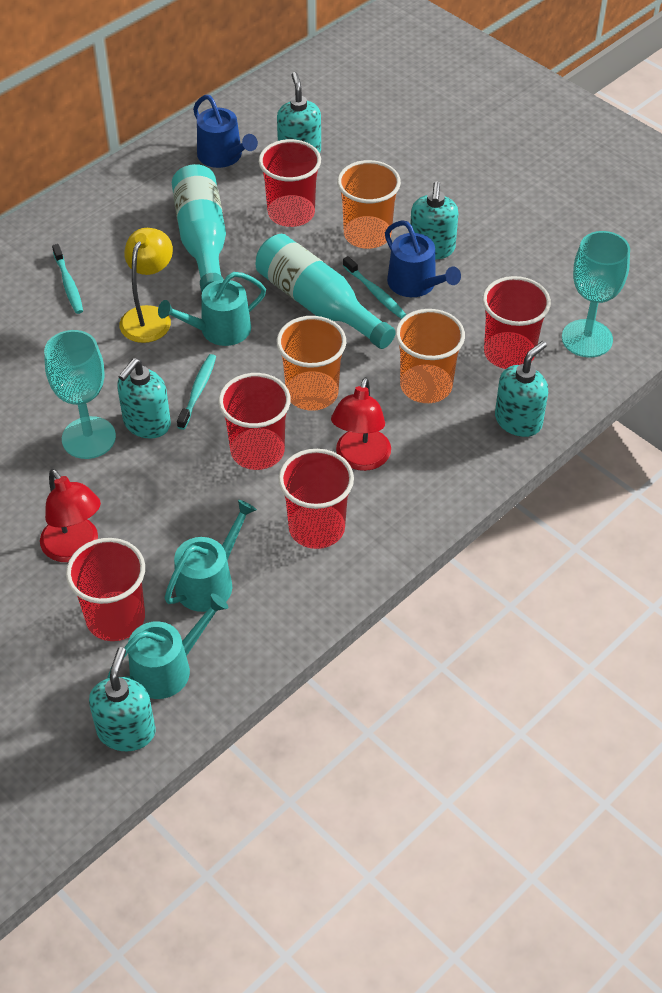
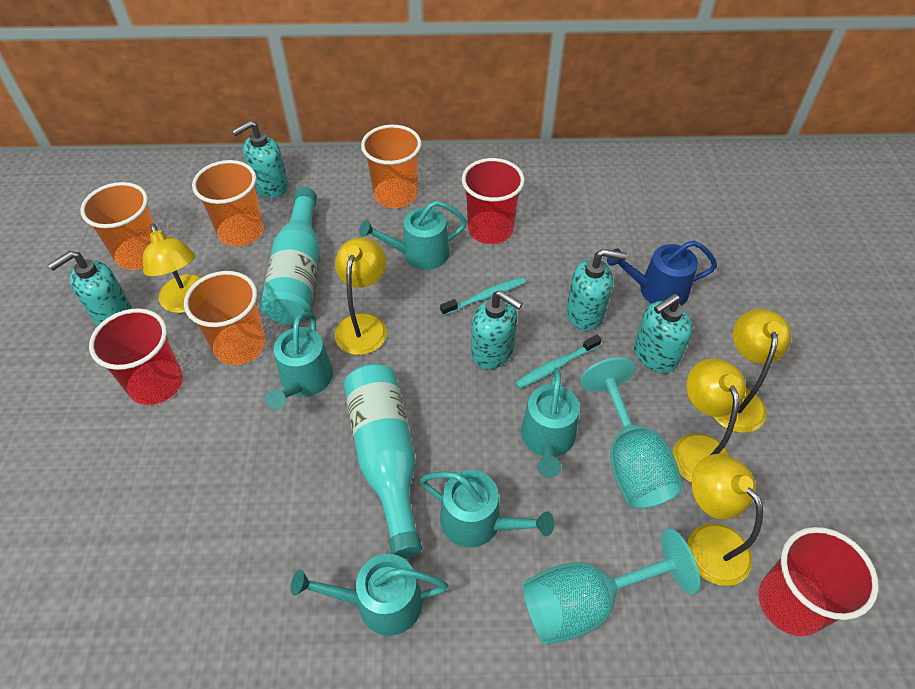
blue watering can: [193,95,258,168] [385,220,461,297] = 2 -> [607,241,717,306] = 1
orange cup: [277,316,346,411] [337,160,401,249] [396,309,465,403] = 3 -> [80,182,154,270] [184,271,266,365] [192,160,264,246] [361,125,421,208] = 4
red cup: [66,538,145,641] [218,373,291,470] [259,139,321,227] [278,449,354,549] [482,276,551,369] = 5 -> [89,308,183,405] [462,158,525,244] [758,527,879,636] = 3
red lamp: [40,469,101,562] [331,377,391,471] = 2 -> none = 0
turquoise toothbrush: [52,244,83,314] [177,354,216,430] [343,256,406,319] = 3 -> [440,277,526,316] [515,335,602,389] = 2
turquoise watering can: [107,593,228,699] [158,272,266,346] [165,500,257,612] = 3 -> [265,312,333,410] [291,554,448,636] [359,201,467,270] [420,470,554,548] [521,368,580,478] = 5
yellow lamp: [119,228,173,343] = 1 -> [143,223,202,313] [335,238,387,355] [673,358,746,483] [687,454,763,586] [714,309,791,433] = 5

